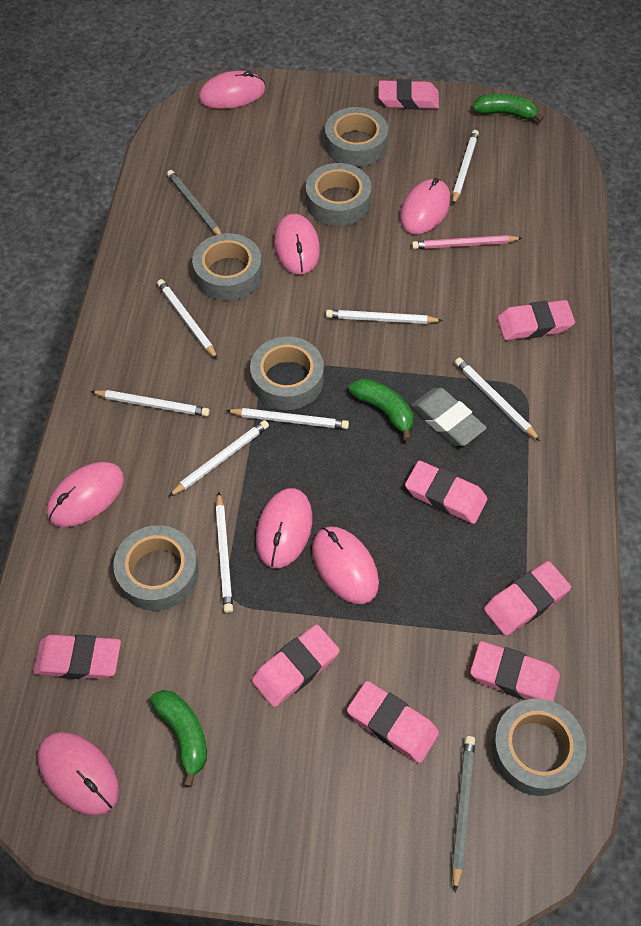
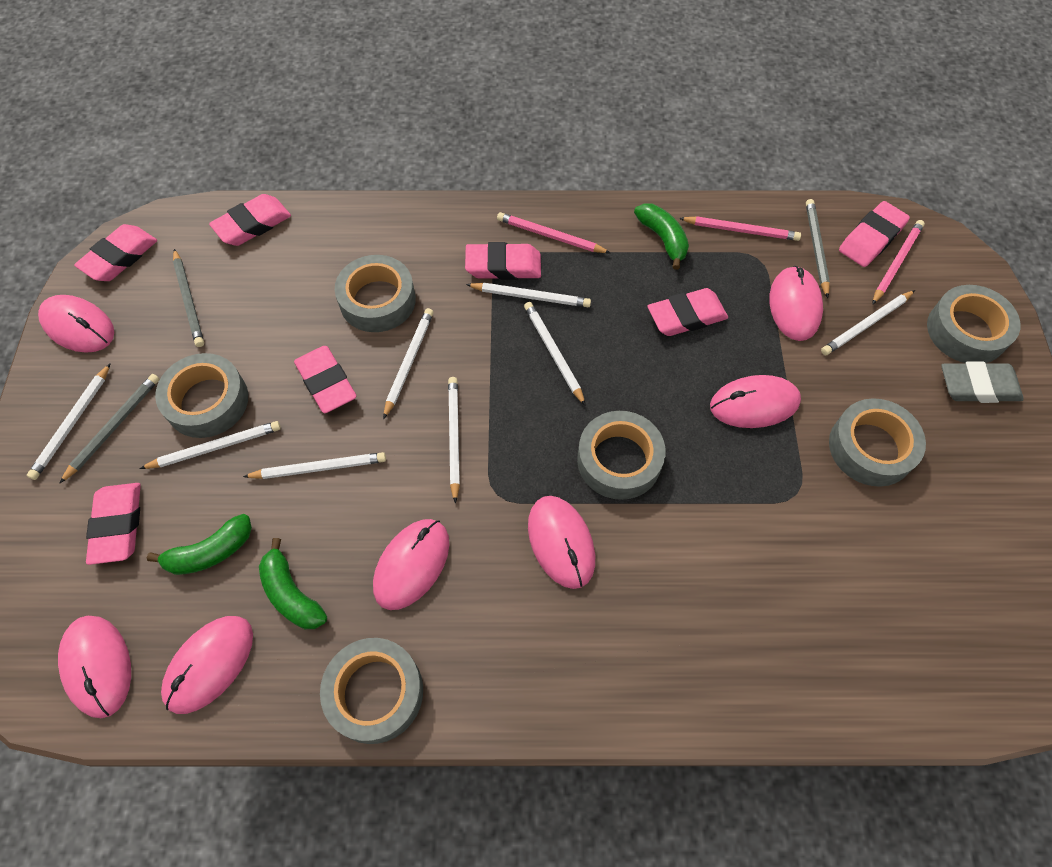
grey pencil: [167,170,222,235] [452,736,475,892] = 2 -> [59,374,159,484] [173,249,204,347] [806,199,830,298] = 3
pink eraser: [33,634,121,679] [252,624,340,707] [347,681,439,763] [378,79,439,110] [405,460,487,524] [470,641,560,702] [484,561,571,636] [497,300,575,340] = 8 -> [74,224,157,281] [86,483,141,565] [209,194,291,246] [294,346,357,413] [465,242,541,280] [648,288,728,336] [839,201,910,267] = 7
pink pencil: [412,235,522,249] = 1 -> [497,212,610,253] [679,216,801,241] [872,220,925,305] = 3

